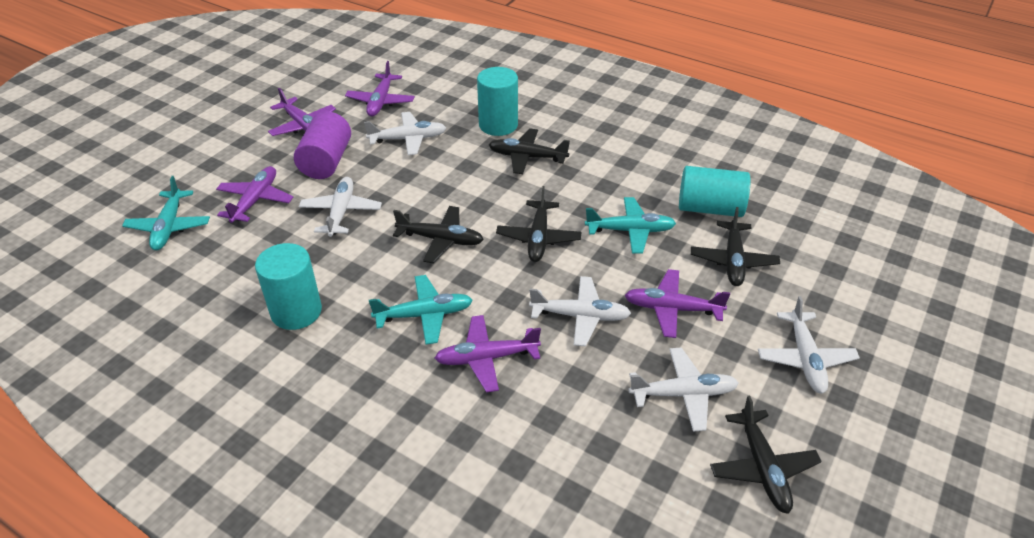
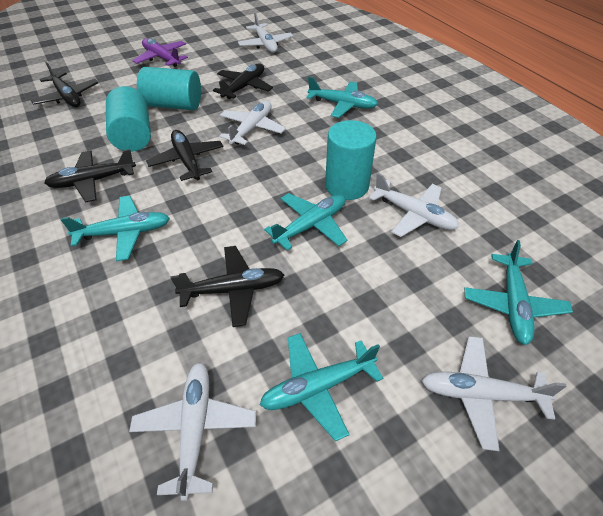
purple cylinder: [294,111,351,179] = 1 -> none = 0
purple plane: [216,166,293,223] [268,88,336,136] [345,61,415,117] [435,315,541,392] [625,269,730,338] = 5 -> [132,38,188,67] = 1
turquoise plane: [122,176,210,250] [369,275,473,345] [585,197,676,254] = 3 -> [61,196,170,261] [260,333,383,441] [264,193,347,251] [306,77,378,118] [464,240,573,345] = 5

